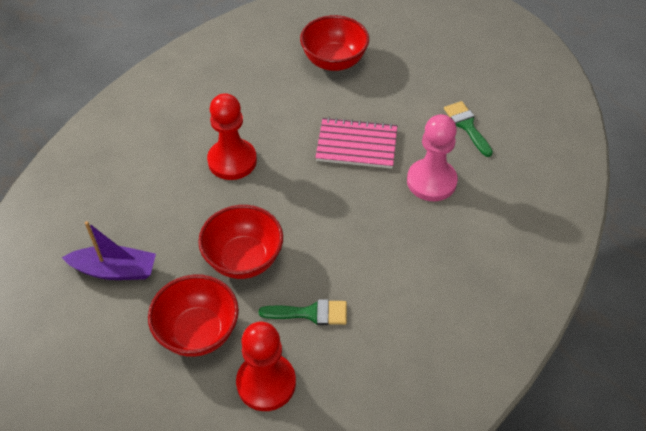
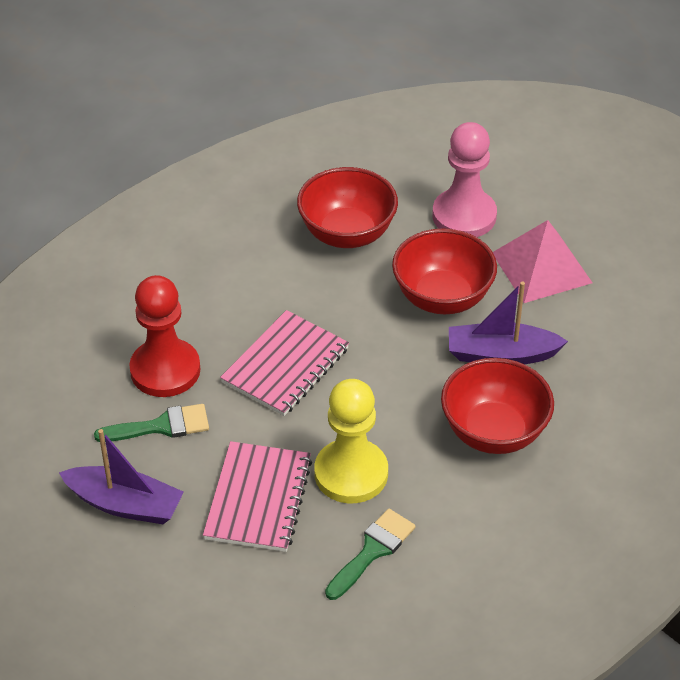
pink notebook: [315,117,397,169] = 1 -> [203,441,312,552] [220,310,349,416] = 2
pink pyramid: none = 0 -> [493,220,592,303] = 1
purple boat: [62,221,156,280] = 1 -> [59,429,184,524] [449,282,568,364] = 2
red pawn: [207,93,257,180] [236,322,296,411] = 2 -> [129,275,200,397] = 1
yellow pawn: none = 0 -> [314,379,388,503] = 1

